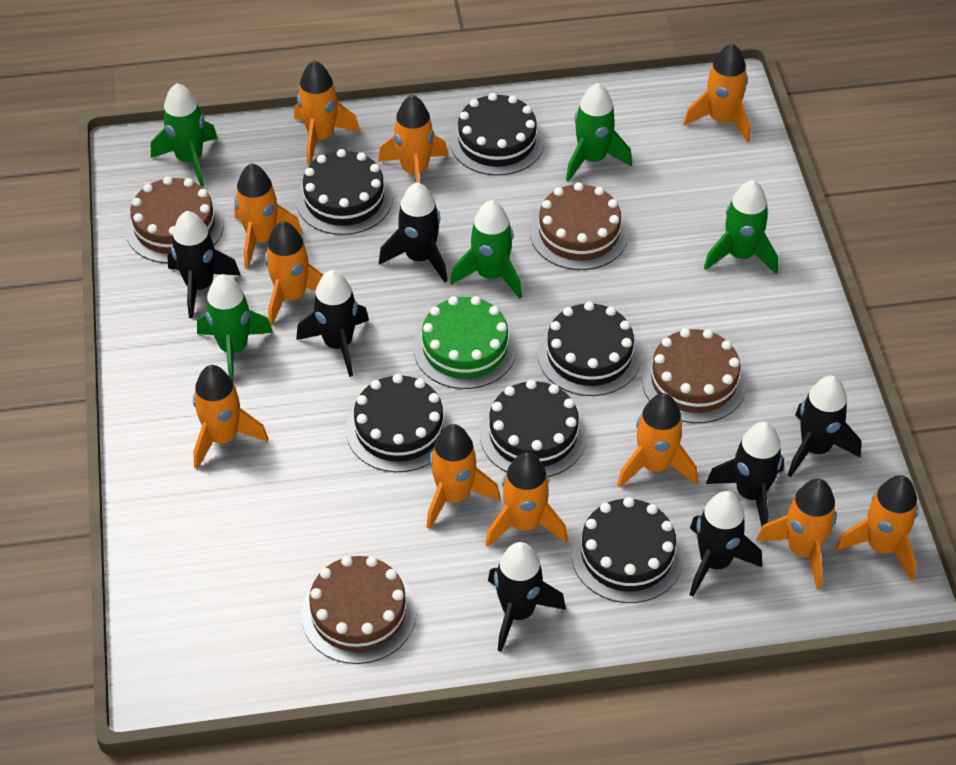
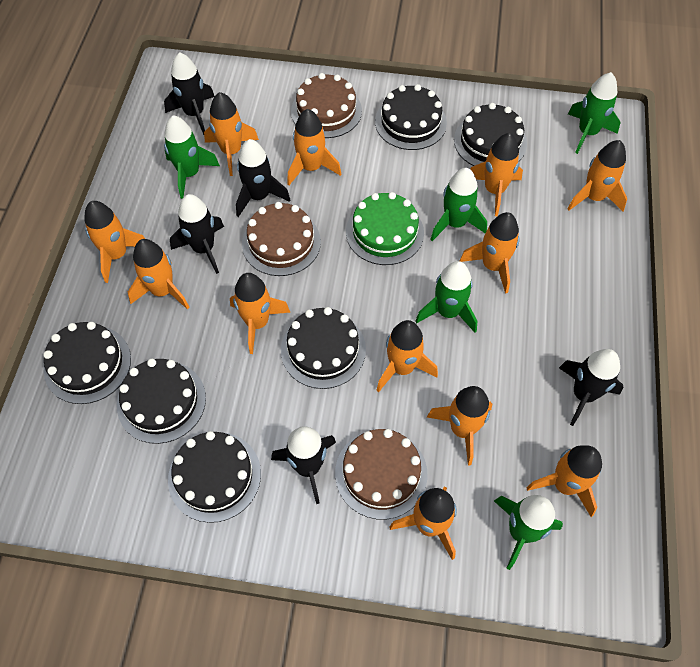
black rocket: [167,211,241,318] [296,270,369,377] [379,182,448,283] [488,542,566,652] [690,491,762,597] [706,422,784,527] [788,376,861,477] = 7 -> [164,52,215,135] [170,194,224,274] [236,139,290,217] [271,426,336,504] [559,349,623,426] = 5
brown cake: [125,176,224,263] [301,556,417,664] [530,182,628,270] [642,328,747,423] = 4 -> [242,202,321,276] [291,73,362,138] [335,429,428,520] = 3
orange rocket: [193,365,268,469] [234,163,302,269] [265,221,323,326] [294,60,360,165] [378,95,448,183] [427,424,500,529] [485,452,568,547] [617,393,698,488] [683,43,750,143] [756,479,837,589] [835,475,918,581] = 11 -> [84,201,145,283] [128,239,190,310] [204,92,259,176] [230,273,291,354] [287,109,341,185] [377,320,438,392] [390,486,457,560] [427,386,492,466] [460,212,520,294] [470,133,523,216] [526,445,602,517] [568,140,627,211] = 12

